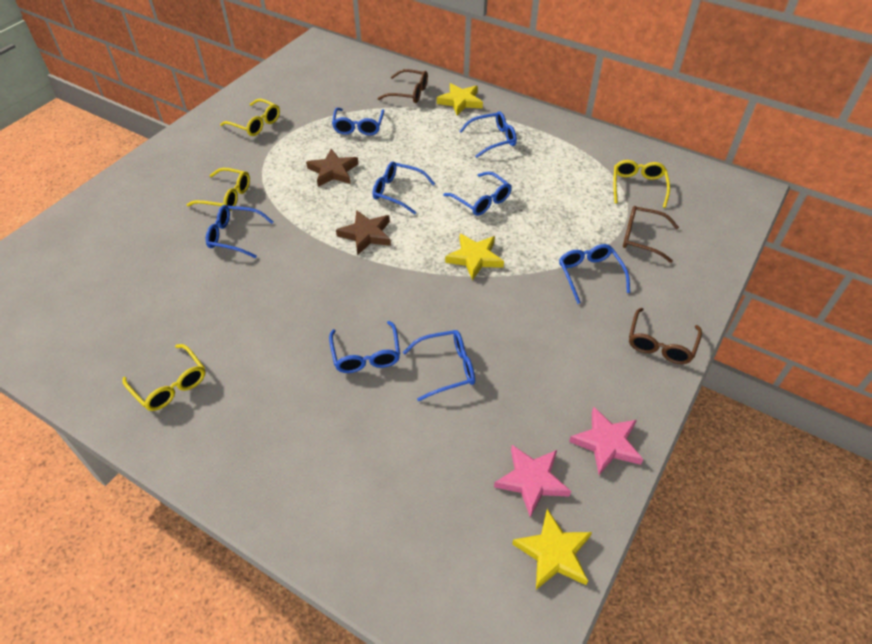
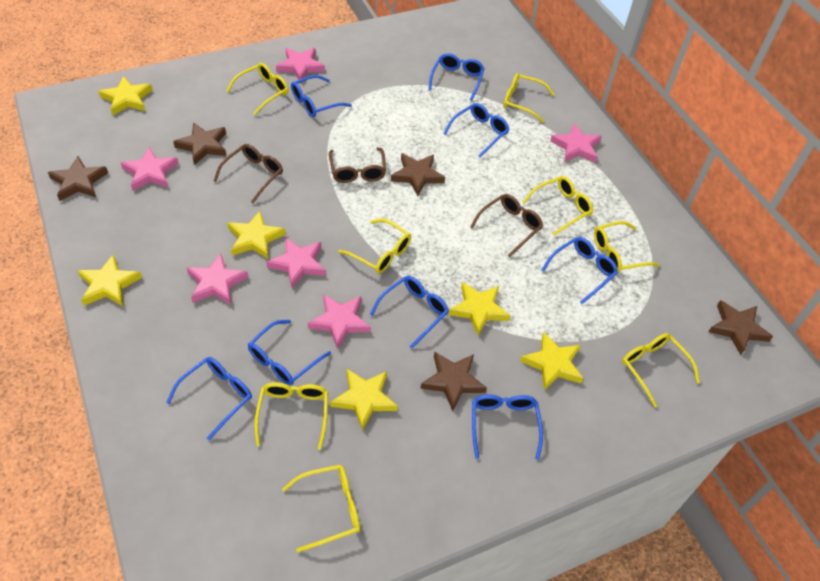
brown star: [306,149,358,187] [336,210,391,255] = 2 -> [48,156,108,201] [173,122,226,165] [391,153,445,196] [421,352,487,411] [708,300,773,355] = 5
pink star: [494,445,571,518] [569,407,643,475] = 2 -> [121,147,179,191] [187,253,248,305] [266,237,326,288] [276,48,325,80] [308,294,371,350] [550,123,602,163] = 6
yellow glasses: [123,344,205,411] [186,168,250,211] [220,99,280,136] [613,160,670,208] = 4 -> [226,63,289,115] [254,382,328,450] [282,465,360,552] [338,219,411,274] [503,73,555,123] [522,176,593,236] [594,221,660,273] [622,333,700,407] = 8
yellow star: [437,83,483,115] [445,234,504,281] [512,509,592,590] = 3 -> [77,254,142,306] [98,76,153,116] [227,211,286,259] [330,369,398,430] [448,282,511,336] [520,332,584,391] = 6

